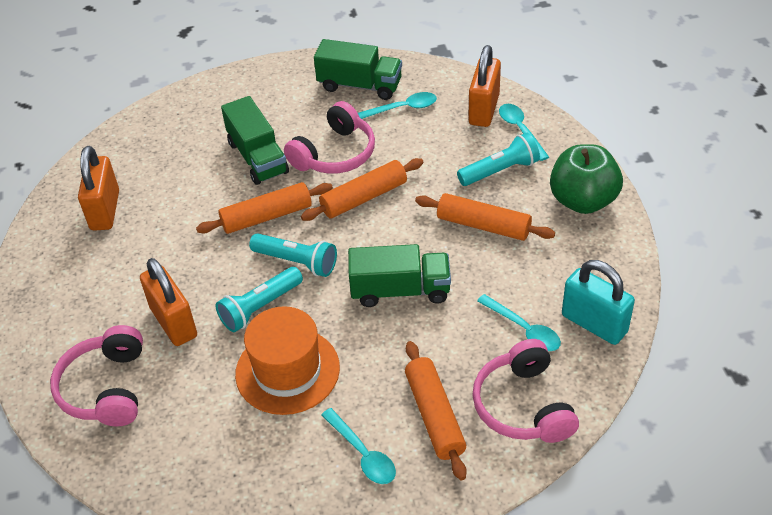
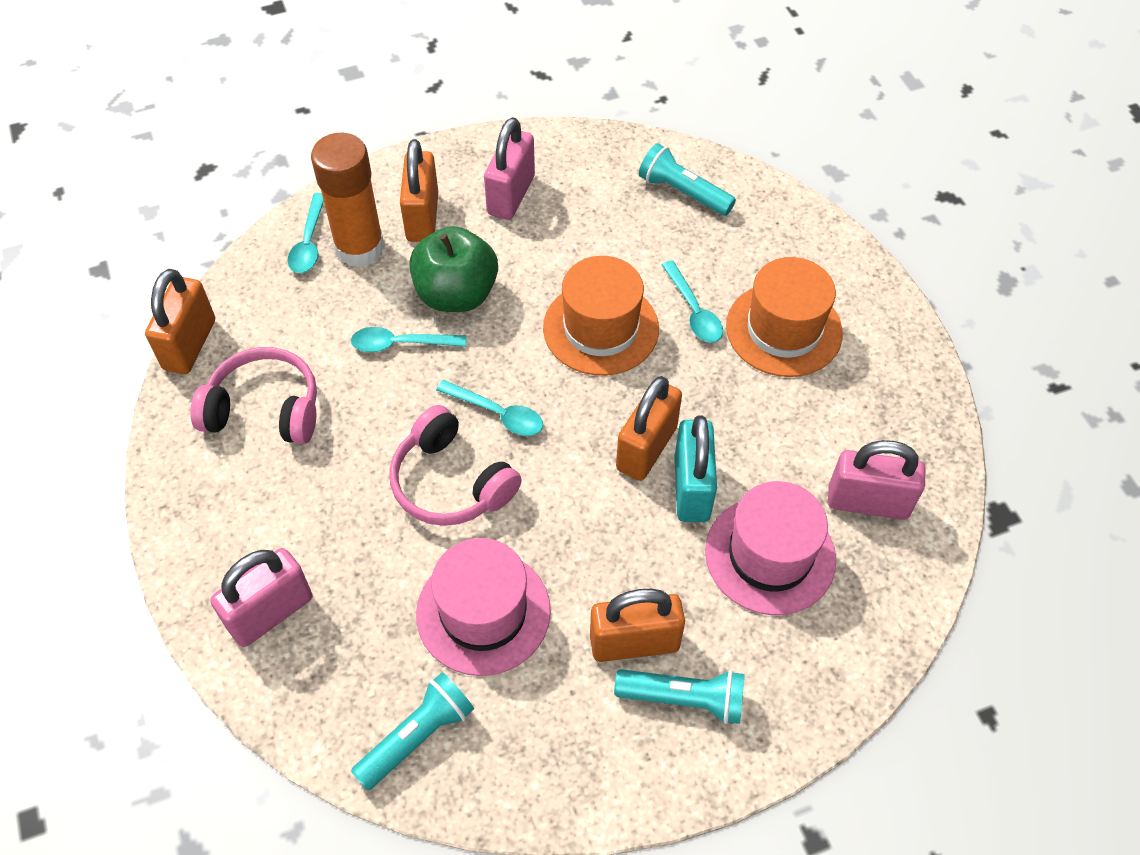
green truck: [221,96,289,185] [314,39,402,100] [348,244,451,307] = 3 -> none = 0
orange glue stick: none = 0 -> [311,133,385,267] = 1
orange hat: [235,306,340,415] = 1 -> [543,256,659,376] [726,257,843,377] = 2
orange padlock: [78,146,119,231] [140,258,197,346] [468,45,501,127] = 3 -> [145,269,215,374] [400,139,438,242] [590,589,685,662] [616,376,682,481] = 4
orange rolling pin: [196,182,333,234] [301,158,424,221] [405,341,467,480] [415,193,555,241] = 4 -> none = 0
pink hat: none = 0 -> [416,538,551,676] [705,481,836,615] = 2
pink headphones: [50,325,143,426] [284,101,375,174] [472,339,579,443] = 3 -> [191,347,317,444] [389,405,522,526] = 2
pink padlock: none = 0 -> [210,548,313,647] [484,117,535,220] [828,440,925,520] = 3

